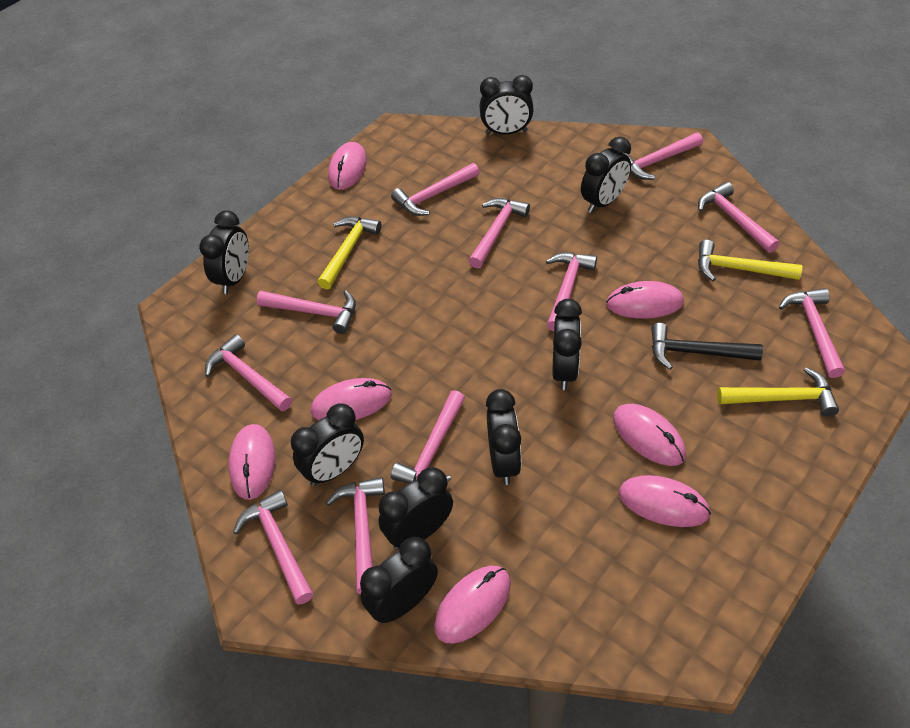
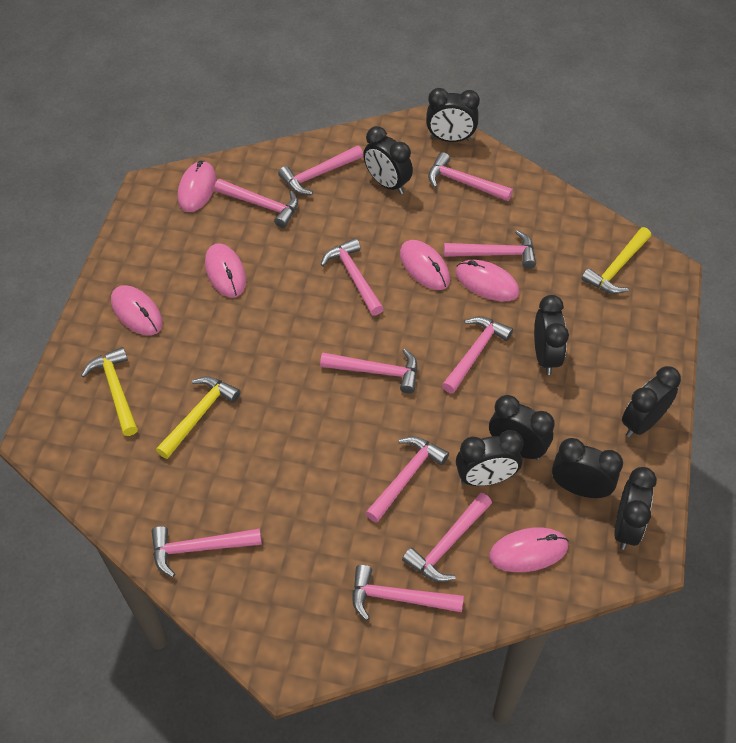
black hammer: [651,323,763,370] = 1 -> none = 0
pink mouse: [228,424,275,500] [311,378,391,420] [328,142,367,190] [434,566,511,644] [606,281,684,319] [613,404,686,466] [619,475,711,527] = 7 -> [111,285,163,335] [178,161,216,212] [205,243,246,298] [400,240,450,290] [455,260,520,301] [489,527,569,572] = 6

